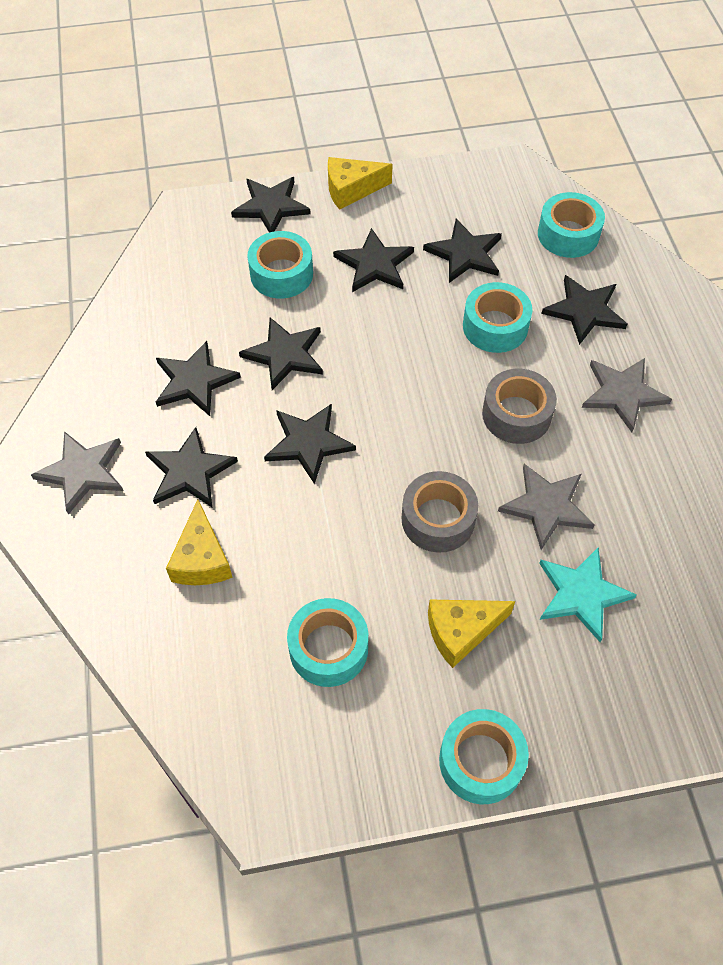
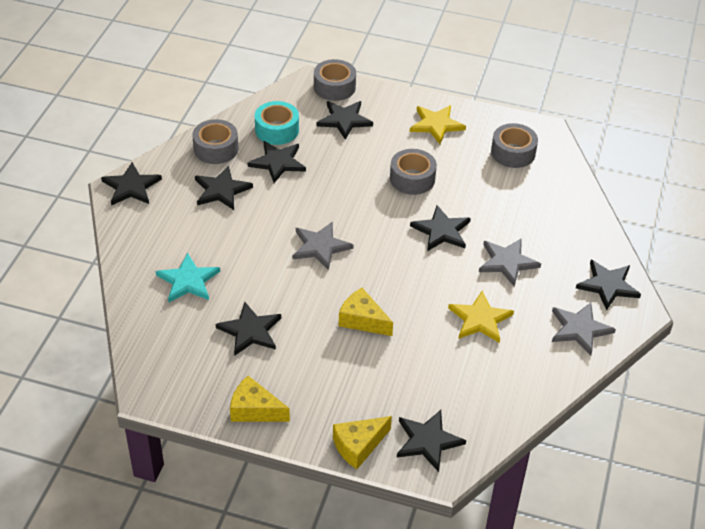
grey tape: [402,471,478,553] [482,369,557,444] = 2 -> [192,119,239,164] [314,59,356,101] [390,149,437,195] [491,123,538,168] = 4
turquoise tape: [247,231,313,299] [287,598,368,687] [439,709,529,804] [463,282,532,353] [538,192,605,258] = 5 -> [255,101,299,145] = 1
yellow star: none = 0 -> [410,105,466,144] [448,291,514,343] = 2

